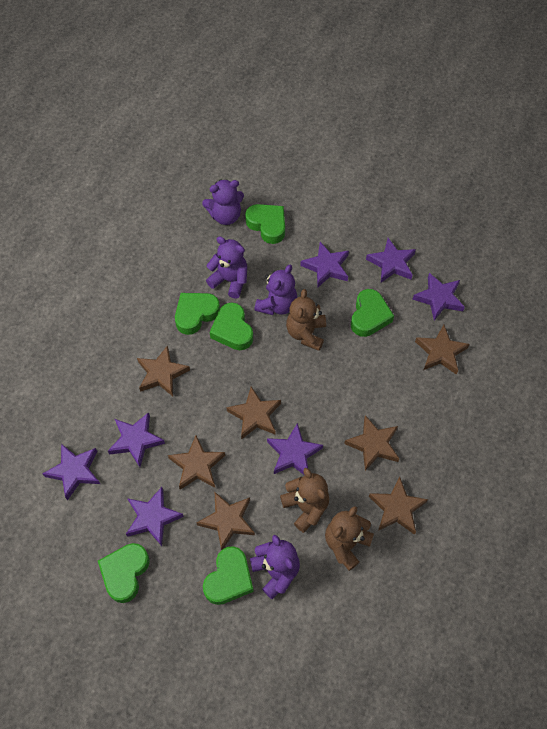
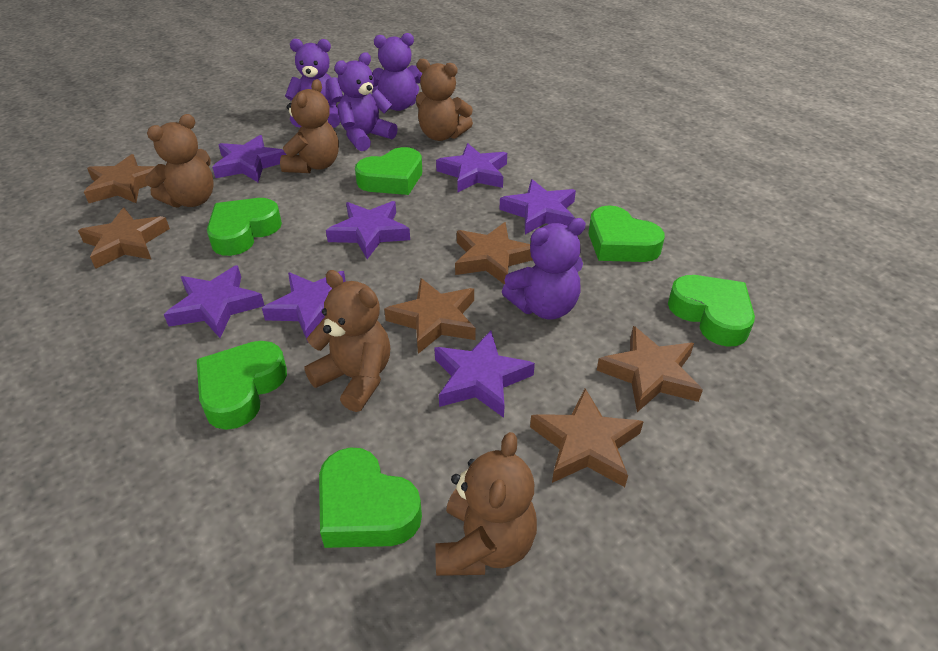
brown star: [137,345,190,396] [168,436,225,490] [197,492,255,550] [226,386,281,440] [344,415,399,471] [369,477,428,535] [415,325,470,374] = 7 -> [78,208,170,269] [84,154,155,203] [384,278,476,354] [455,222,533,285] [530,388,644,487] [597,326,703,412] = 6
brown teddy bear: [280,468,329,533] [286,289,326,351] [325,506,374,571] = 3 -> [145,114,214,208] [280,79,339,173] [305,270,390,412] [416,59,473,141] [435,432,537,576] = 5

